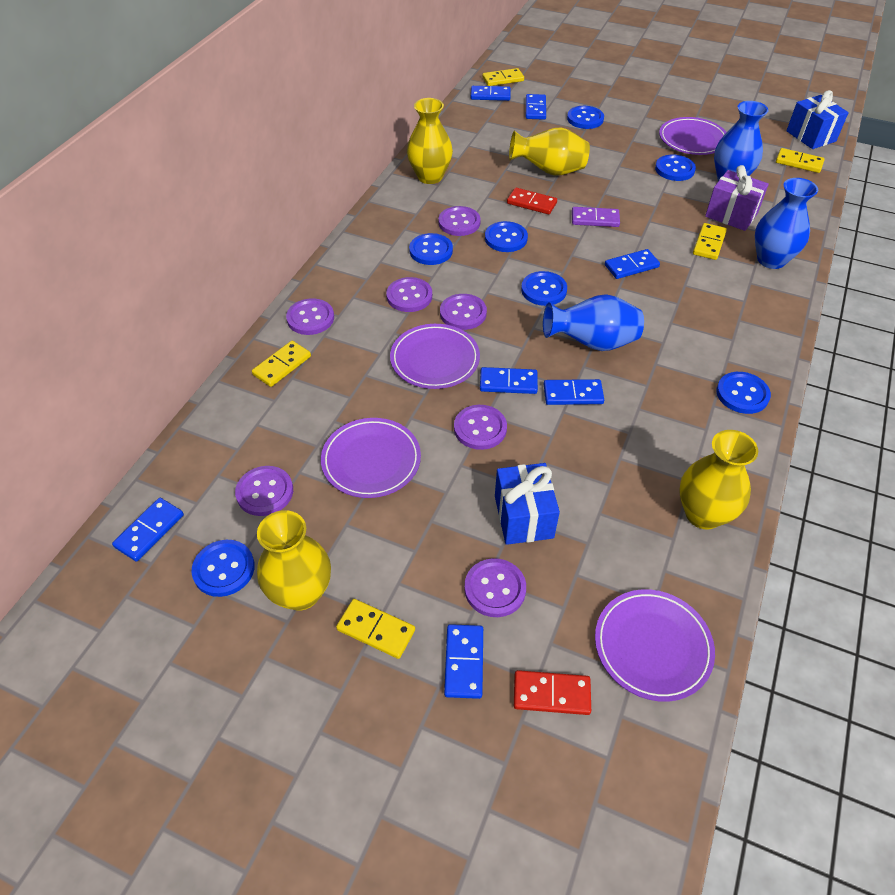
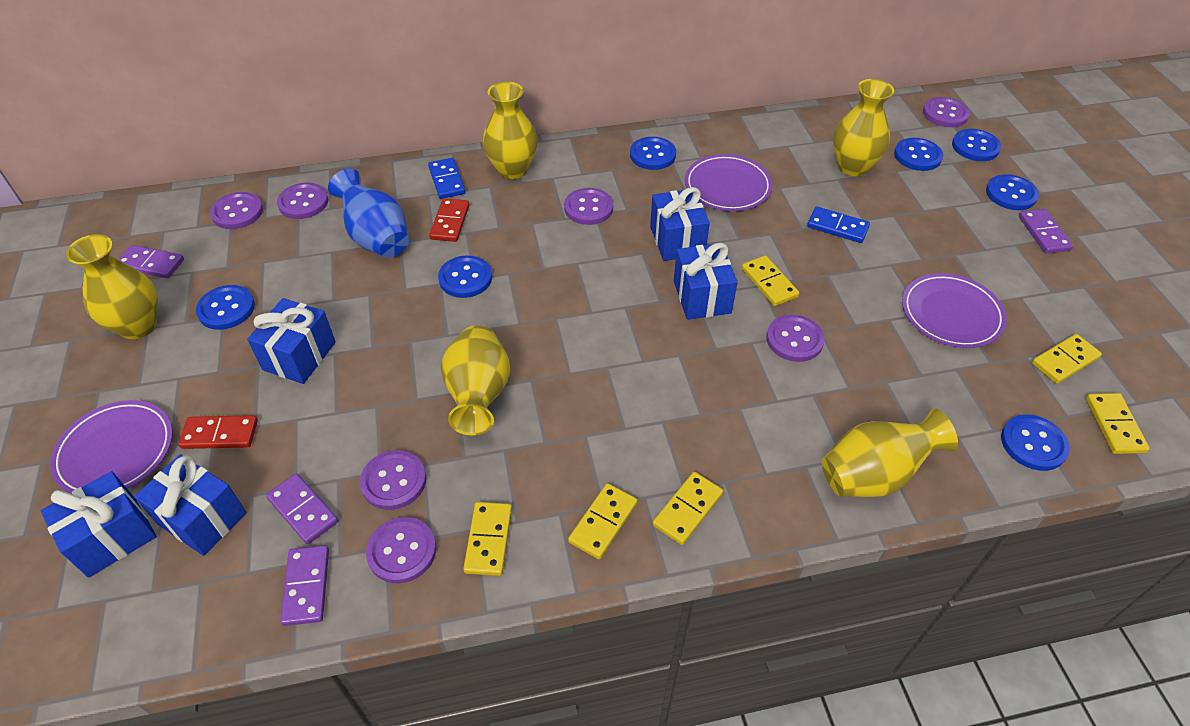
blue domino: [112,498,184,562] [444,624,483,699] [471,86,511,101] [480,367,538,394] [526,94,546,120] [544,379,604,405] [605,249,660,279] = 7 -> [428,158,466,199] [807,206,870,243] = 2
blue gift: [495,463,560,545] [786,90,849,149] = 2 -> [41,471,157,578] [134,454,246,556] [247,298,336,384] [650,187,710,261] [674,243,738,320] = 5
blue vase: [543,294,644,351] [714,101,768,181] [755,178,818,269] = 3 -> [328,168,409,258] = 1
purple domino: [572,207,620,227] = 1 -> [118,245,184,278] [266,473,338,544] [280,545,329,626] [1019,209,1073,254] = 4
purple gift: [705,165,769,231] = 1 -> none = 0
purple plate: [321,418,421,498] [390,324,480,389] [595,589,715,702] [659,117,727,155] = 4 -> [50,400,173,493] [685,154,773,211] [902,273,1006,348] = 3
yellow domino: [252,341,311,387] [336,599,415,659] [482,68,524,86] [693,223,727,260] [776,148,825,173] = 5 -> [463,502,512,576] [568,483,638,559] [653,472,723,545] [742,255,799,306] [1032,334,1102,384] [1086,393,1150,454] = 6
yellow vase: [257,510,331,611] [407,98,453,184] [509,127,590,176] [679,430,758,530] = 4 -> [66,234,158,339] [441,325,510,435] [483,81,538,179] [822,408,958,497] [833,79,894,176] = 5

